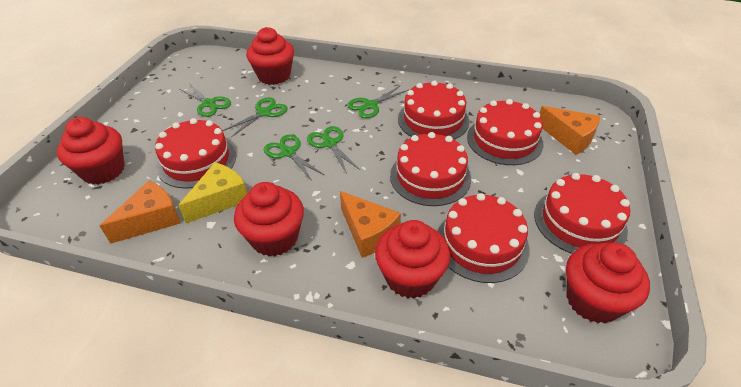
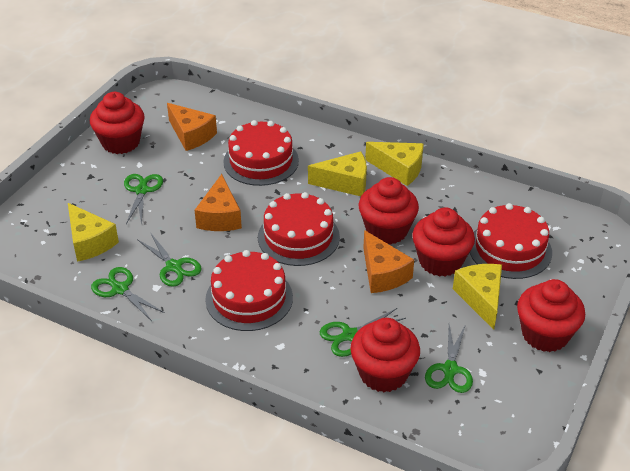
red cake: [155,118,236,189] [390,132,471,206] [398,81,469,140] [438,193,529,283] [467,99,543,165] [534,173,630,254] = 6 -> [205,250,293,331] [223,120,299,186] [258,192,340,266] [469,203,552,279] = 4
yellow cheese: [178,162,247,223] = 1 -> [68,203,119,262] [308,151,367,196] [365,142,423,186] [453,264,502,330] = 4

